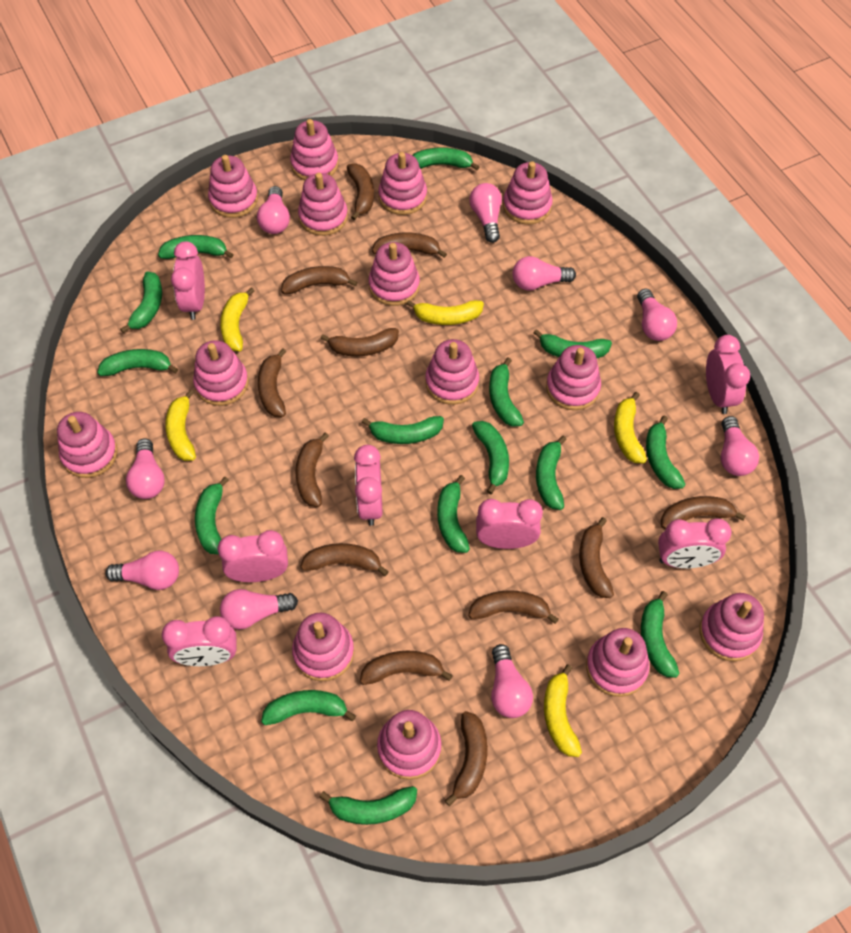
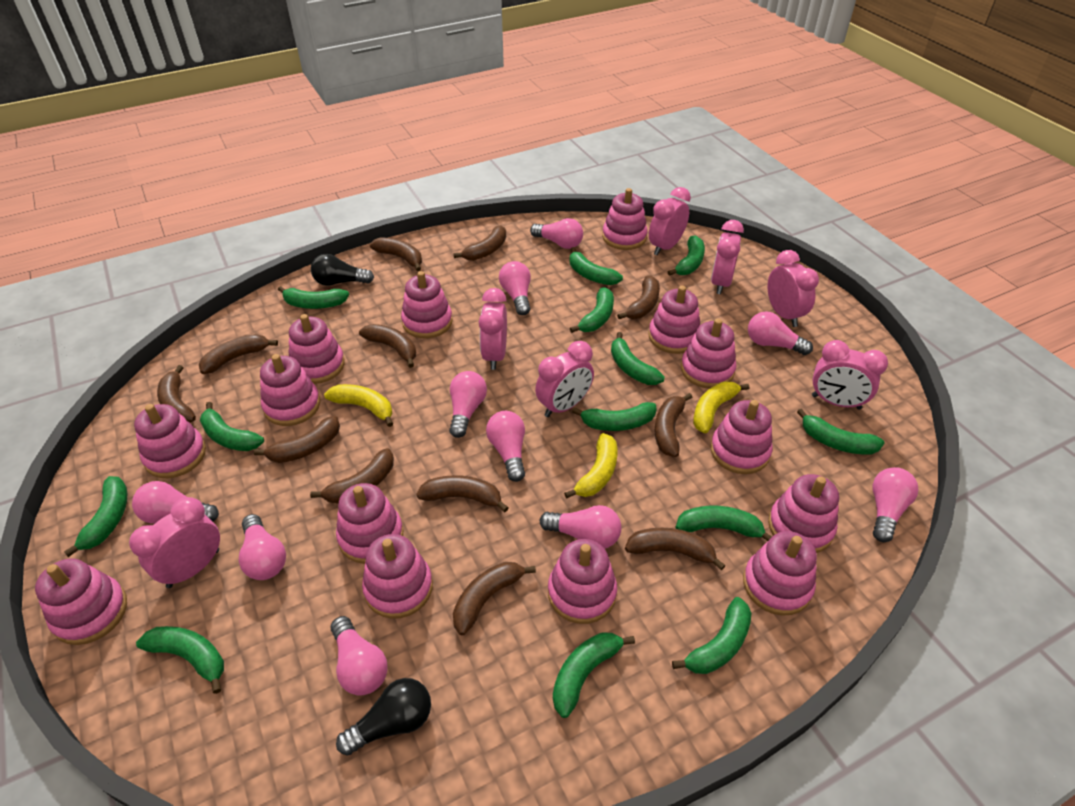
black light bulb: none = 0 -> [311,254,374,286] [336,678,431,756] = 2
green banana: [97,349,178,376] [120,272,162,333] [158,235,234,259] [195,477,229,554] [261,690,356,725] [320,786,417,825] [362,416,444,444] [413,147,480,170] [437,475,470,553] [472,421,509,494] [489,357,524,427] [534,329,612,358] [536,435,567,510] [641,591,680,678] [646,416,686,489] = 15 -> [64,476,127,557] [136,626,224,694] [200,402,264,451] [278,286,349,309] [553,633,635,718] [570,247,623,285] [570,287,614,333] [572,402,656,431] [611,332,665,385] [668,235,705,276] [672,597,752,674] [675,506,772,541] [797,409,885,455] = 13
pink light bulb: [105,551,179,590] [126,439,165,499] [220,589,298,630] [257,186,290,234] [469,183,502,243] [491,644,533,718] [512,256,576,291] [637,289,677,341] [721,416,759,476] = 9 -> [132,481,219,524] [239,514,286,580] [331,616,388,696] [449,371,487,438] [486,411,525,482] [499,261,531,315] [530,218,583,249] [539,505,622,549] [748,311,813,355] [873,467,918,542] = 10
yellow banana: [165,390,196,461] [220,287,255,351] [407,300,484,325] [544,665,582,757] [614,392,647,463] = 5 -> [324,384,393,427] [564,433,617,499] [693,382,749,434] = 3

